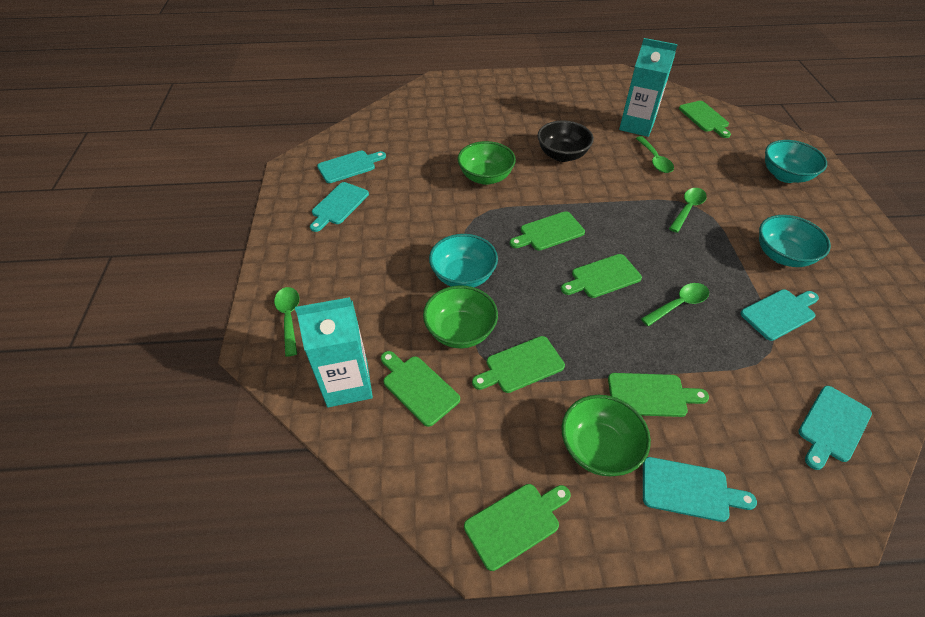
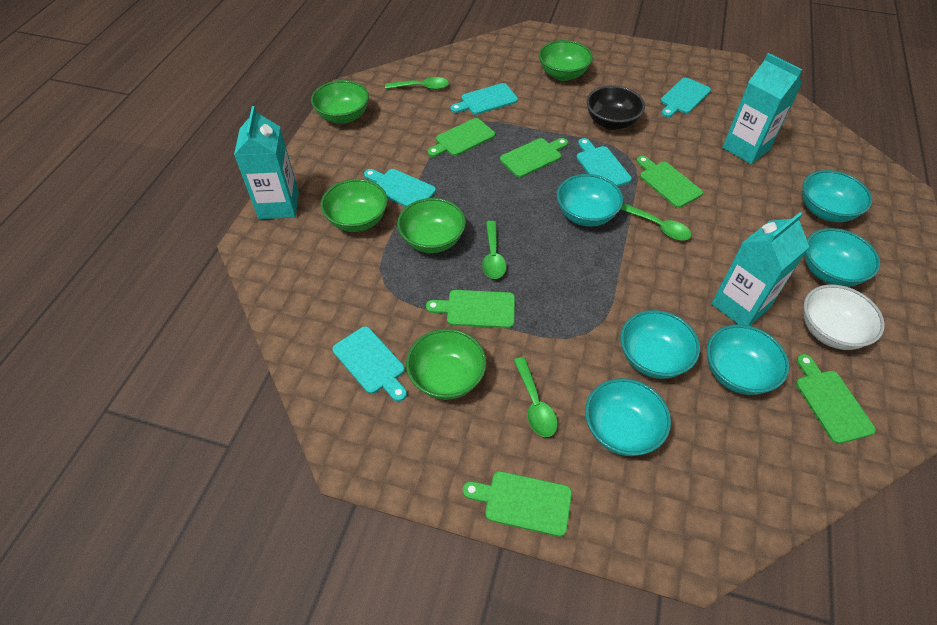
green bowl: [423,285,498,348] [457,141,516,185] [561,395,651,476] = 3 -> [311,80,369,124] [321,179,388,232] [397,198,466,253] [406,329,486,400] [539,40,593,81] = 5
green cutting board: [381,351,460,427] [464,484,571,571] [472,336,565,393] [510,211,585,251] [561,254,642,298] [608,373,709,417] [679,101,731,138] = 7 -> [426,290,515,328] [428,118,495,157] [463,471,572,537] [500,138,568,177] [636,156,703,208] [796,354,876,444] = 6
turquoise bowl: [429,234,498,287] [759,215,831,267] [765,140,827,183] = 3 -> [557,174,623,227] [585,378,671,456] [620,310,700,379] [707,324,789,395] [802,170,872,222] [805,228,880,287] = 6
turquoise carton: [295,297,373,407] [619,38,678,137] = 2 -> [234,106,299,219] [711,212,809,326] [723,53,802,164] = 3
white bowl: none = 0 -> [803,285,885,350] = 1

